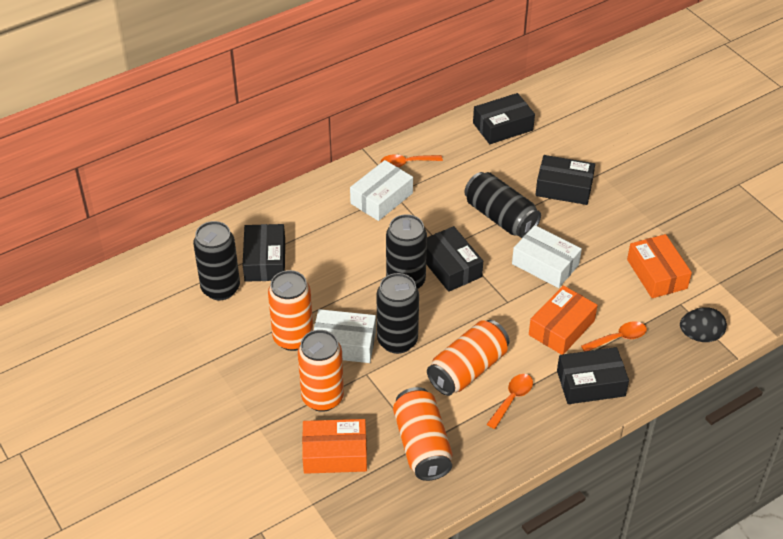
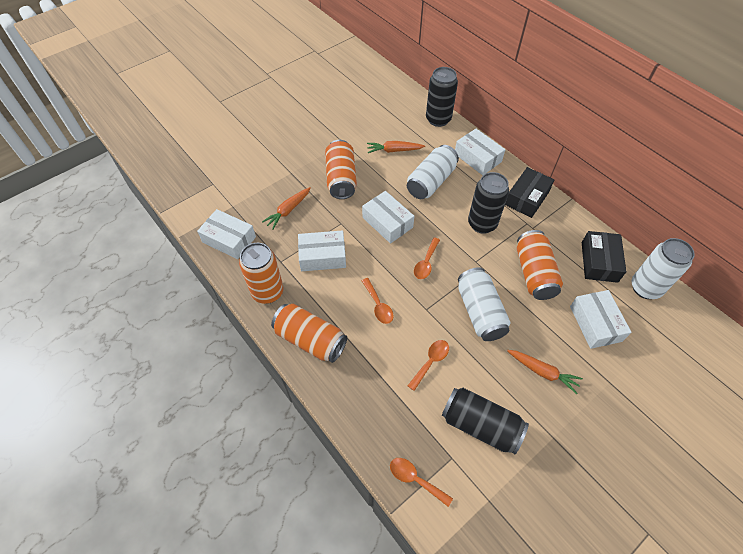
black box: [243,224,285,282] [426,226,483,292] [473,93,535,144] [536,155,595,205] [557,347,629,404] = 5 -> [505,167,554,218] [582,231,627,283] = 2
black can: [193,221,240,300] [377,273,419,354] [386,214,427,289] [464,172,541,238] = 4 -> [426,67,458,127] [442,388,529,454] [468,172,509,234] = 3
black egg: [680,307,727,342] = 1 -> none = 0
orange box: [302,419,367,474] [529,285,598,355] [627,234,692,298] = 3 -> none = 0
orange carrot: none = 0 -> [262,187,311,229] [367,141,425,153] [507,350,583,394] = 3
orange spoon: [381,154,443,168] [487,374,533,429] [581,321,647,351] = 3 -> [362,278,394,324] [390,458,453,507] [408,340,449,391] [414,238,440,279] = 4
white box: [314,309,376,363] [350,160,413,221] [512,225,582,288] = 3 -> [197,209,256,259] [298,230,346,271] [362,191,414,244] [455,129,505,175] [570,290,632,349] = 5
white can: none = 0 -> [407,145,459,199] [458,267,511,341] [631,238,695,299] = 3

